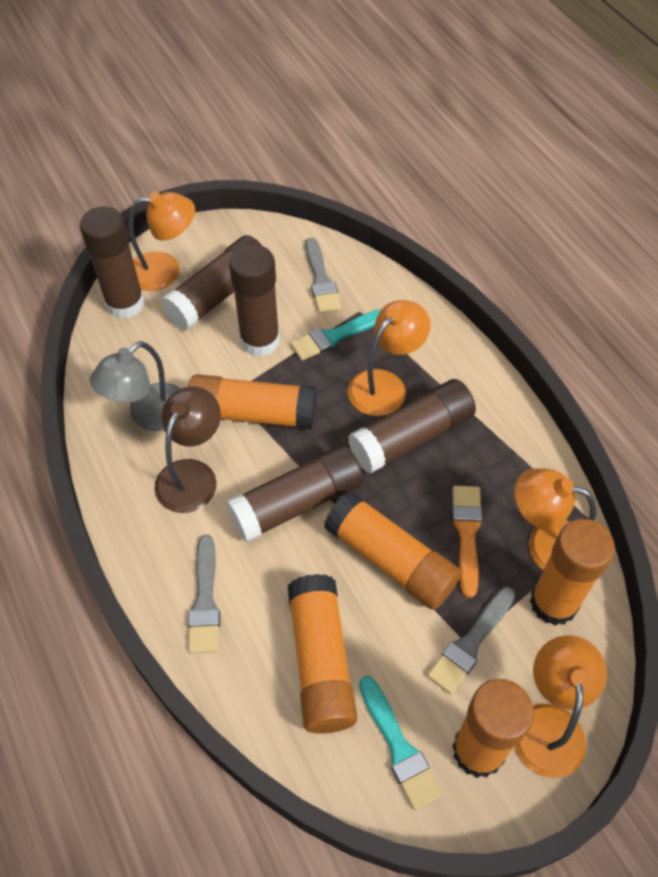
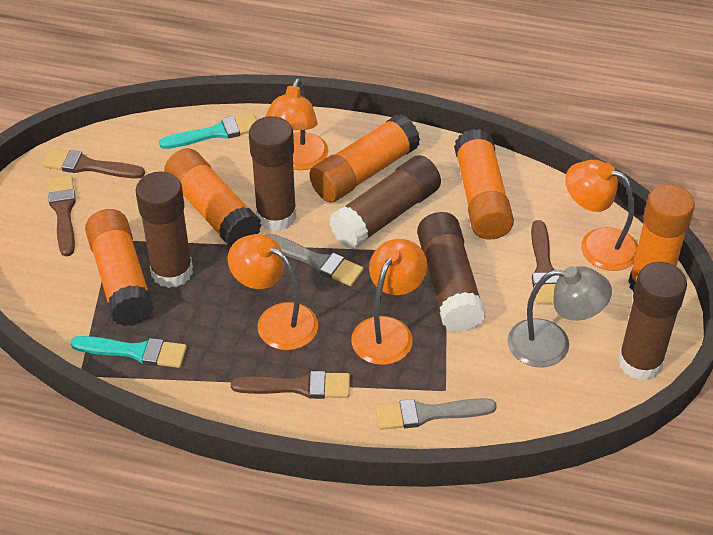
brown brush: none = 0 -> [42,149,145,178] [48,175,76,257] [231,371,350,399] [531,220,560,305] = 4
brown lamp: [155,386,221,513] = 1 -> none = 0
grey brush: [188,535,220,654] [305,238,342,314] [427,587,515,694] = 3 -> [265,234,364,286] [375,398,497,430] = 2
orange brush: [452,486,483,598] = 1 -> none = 0

